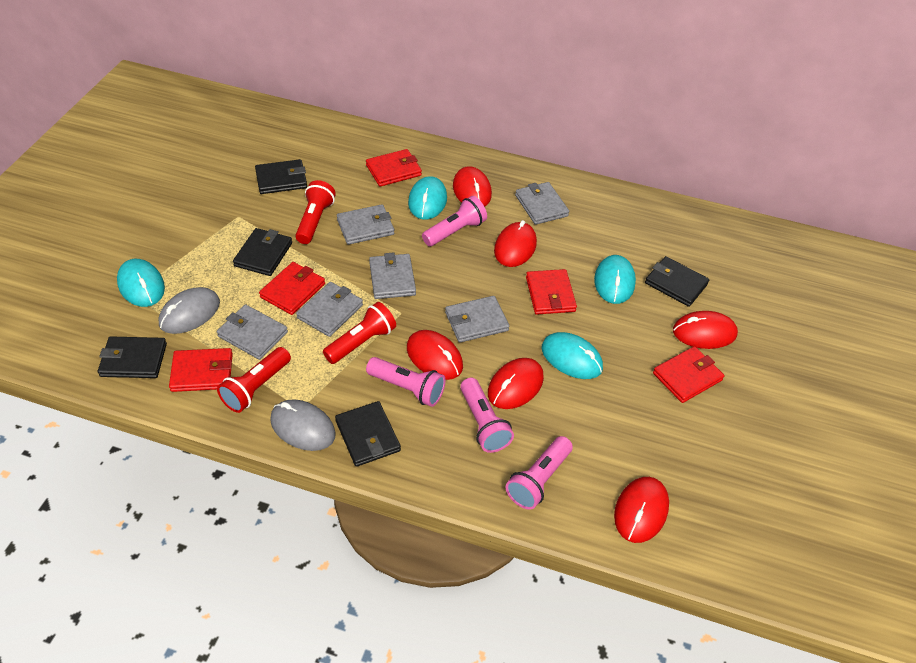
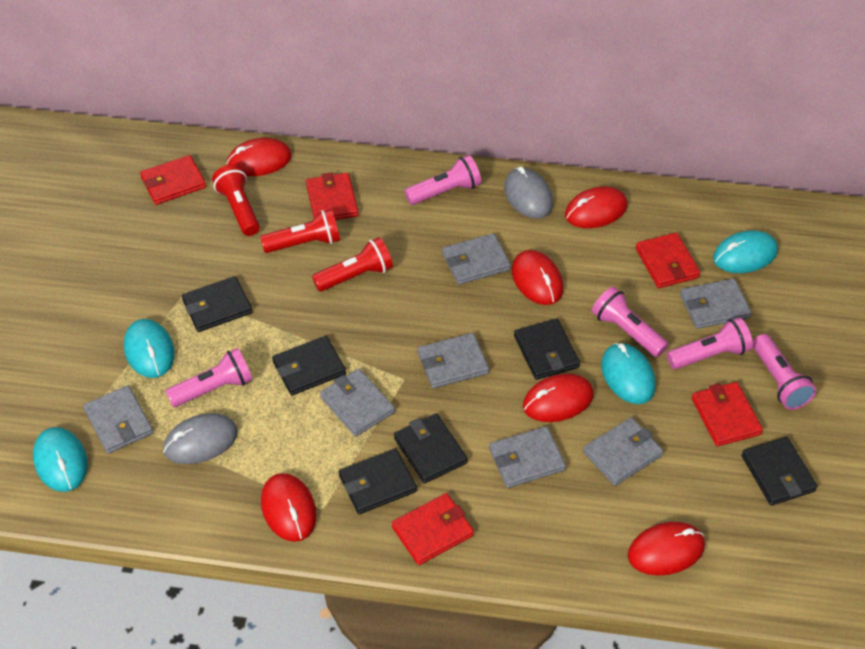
black wallet: [98,336,167,378] [233,228,292,276] [255,159,307,194] [335,401,401,467] [645,256,709,307] = 5 -> [182,276,252,332] [272,336,346,396] [339,448,417,514] [394,413,468,484] [514,319,580,380] [741,437,817,506] = 6
grey wallet: [217,304,288,360] [296,282,363,337] [337,204,394,245] [369,253,416,299] [445,296,509,343] [515,182,569,225] = 6 -> [83,385,153,454] [320,369,395,437] [418,333,489,388] [442,233,511,285] [489,426,566,488] [583,417,663,486] [680,278,752,329] = 7
pink flashlight: [366,357,445,407] [422,196,487,246] [460,378,514,453] [505,436,573,510] = 4 -> [166,348,253,407] [405,155,481,205] [592,287,668,357] [667,317,753,369] [753,334,816,410] = 5

